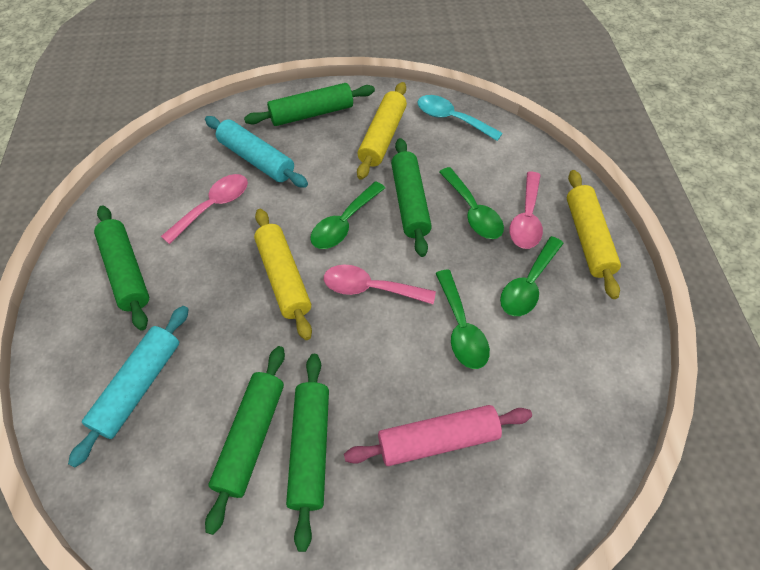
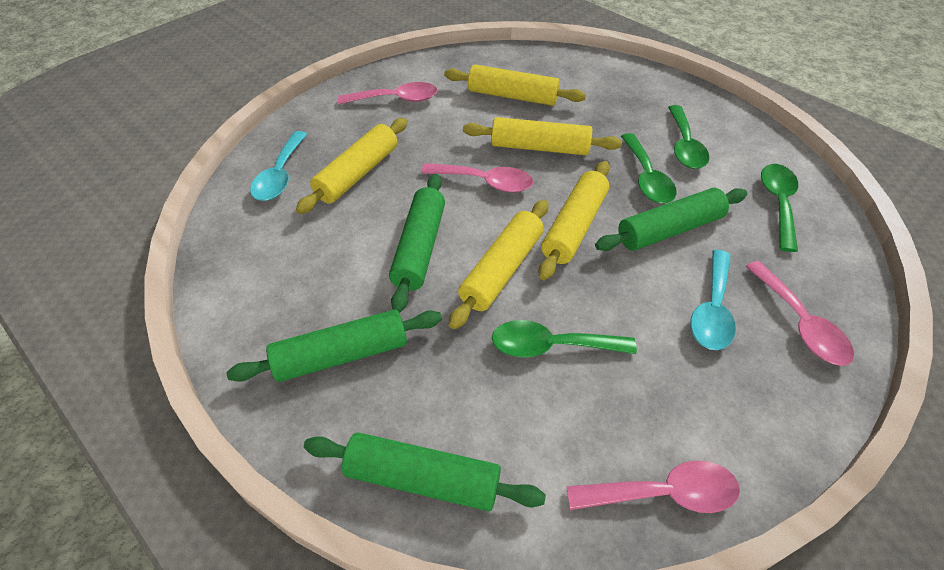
green rolling pin: [94,205,149,331] [205,346,285,535] [244,83,375,126] [286,354,329,552] [391,138,432,257] = 5 -> [226,309,442,382] [304,432,546,511] [389,174,445,313] [595,188,747,251] = 4
pink rolling pin: [344,405,532,466] = 1 -> none = 0
pink spoon: [161,174,248,244] [324,265,436,304] [510,172,543,249] = 3 -> [338,82,437,104] [421,163,533,193] [566,461,740,513] [746,261,854,366] = 4
turquoise rolling pin: [68,306,189,467] [205,116,308,188] = 2 -> none = 0
turquoise spoon: [417,95,503,141] = 1 -> [250,131,307,201] [690,250,736,350] = 2
yellow rolling pin: [254,209,312,340] [357,82,407,180] [567,170,621,299] = 3 -> [296,118,407,214] [444,65,586,106] [449,200,549,329] [463,117,622,155] [538,161,610,280] = 5

